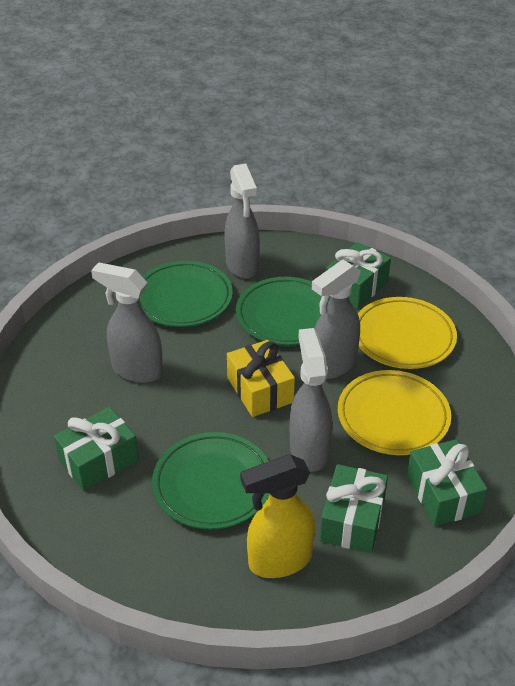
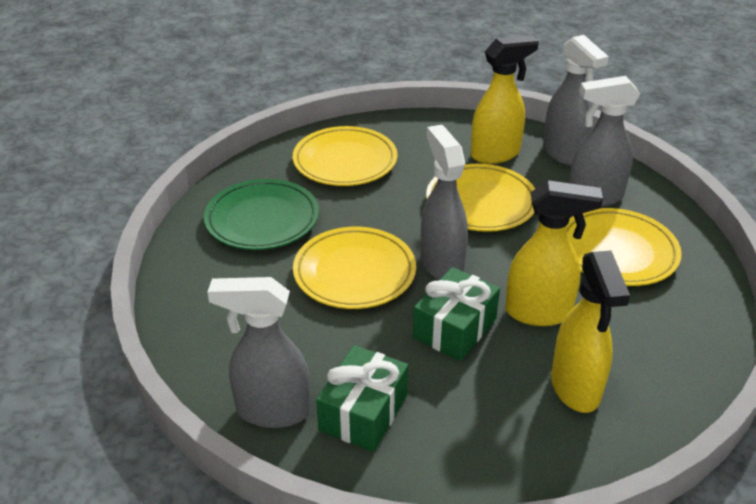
green gift: [54,407,139,491] [320,464,388,553] [326,242,391,309] [407,439,488,526] = 4 -> [316,345,408,452] [413,267,500,361] = 2
green plate: [139,261,233,327] [152,432,269,529] [236,277,330,345] = 3 -> [204,179,319,250] = 1
yellow gift: [227,340,295,417] = 1 -> none = 0
yellow plate: [338,370,451,455] [358,297,457,369] = 2 -> [293,126,398,186] [293,227,416,309] [426,164,535,232] [567,208,682,286] = 4
yellow spray bottle: [240,454,315,578] = 1 -> [471,35,539,164] [505,180,603,326] [551,251,630,413] = 3

